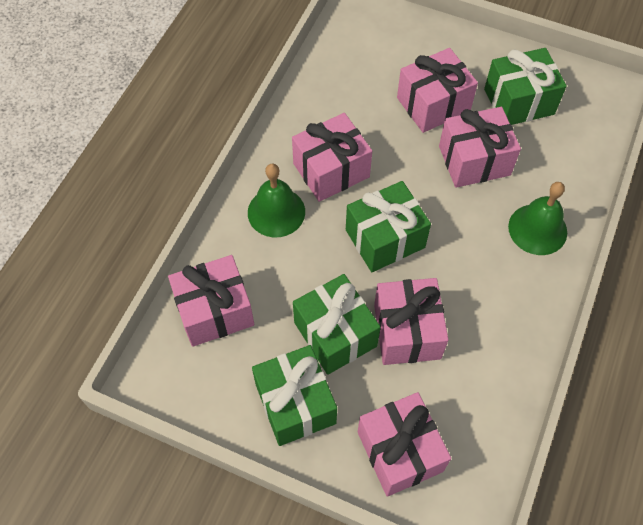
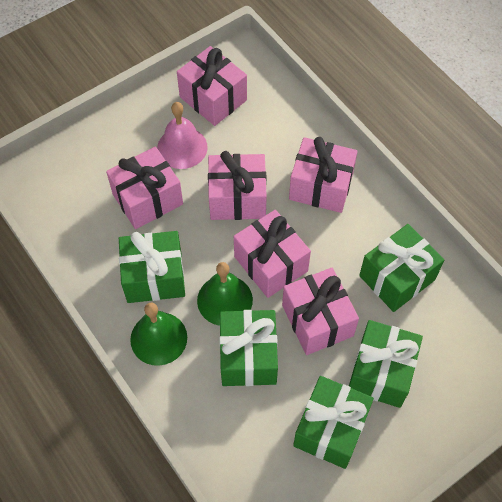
green gift: [252,345,337,446] [293,274,381,375] [346,181,431,272] [484,48,567,125] = 4 -> [119,231,185,303] [219,310,278,386] [293,376,374,469] [349,320,423,408] [359,224,444,312] = 5
pink bell: none = 0 -> [157,102,208,169] = 1

